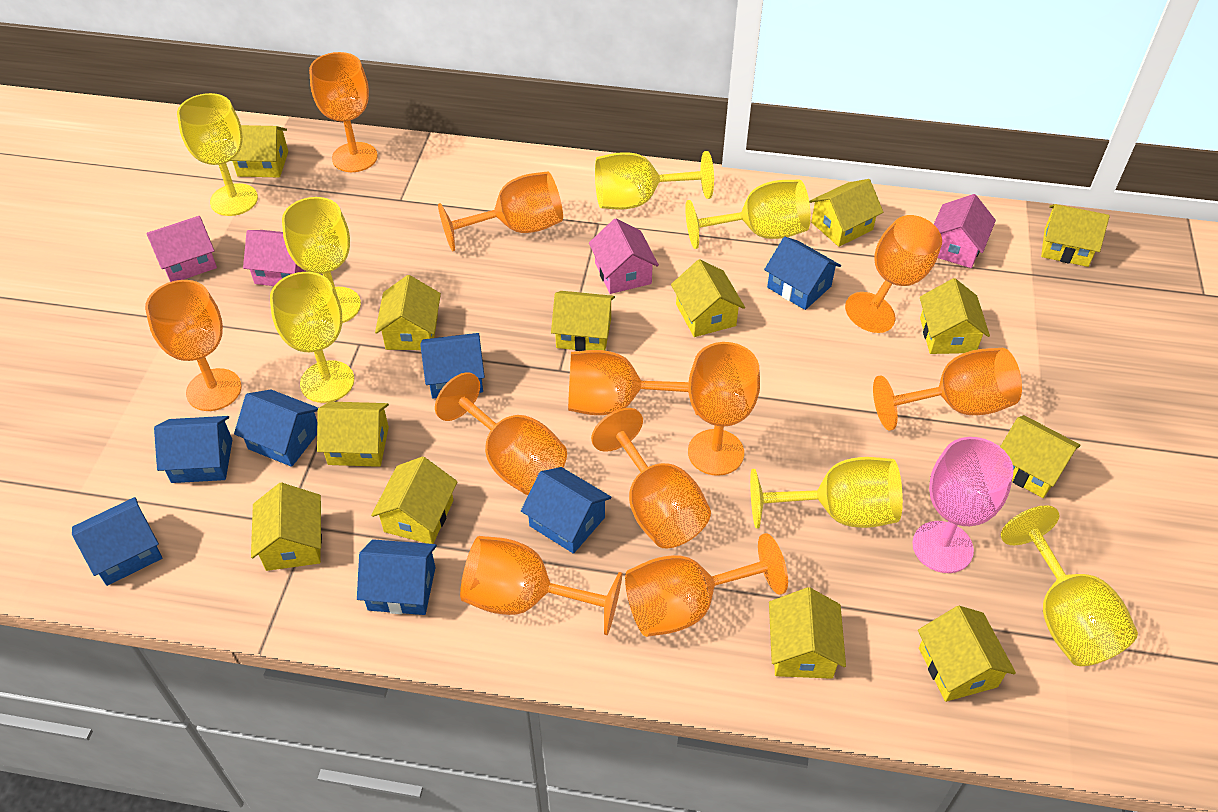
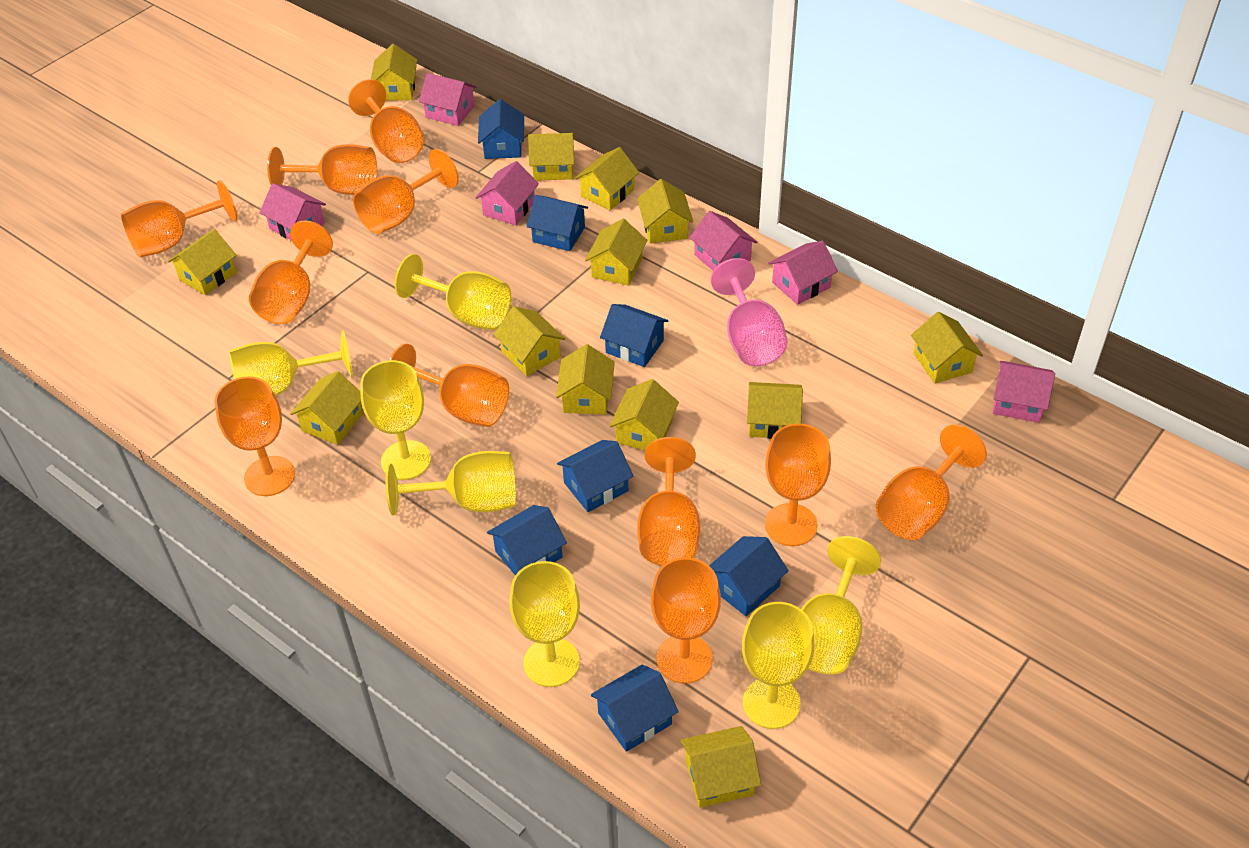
pink house: [146,216,217,282] [243,230,307,286] [589,218,659,294] [934,194,996,268] = 4 -> [259,183,326,241] [419,73,477,126] [476,161,539,225] [689,211,757,271] [768,241,838,305] [993,361,1055,423] = 6

